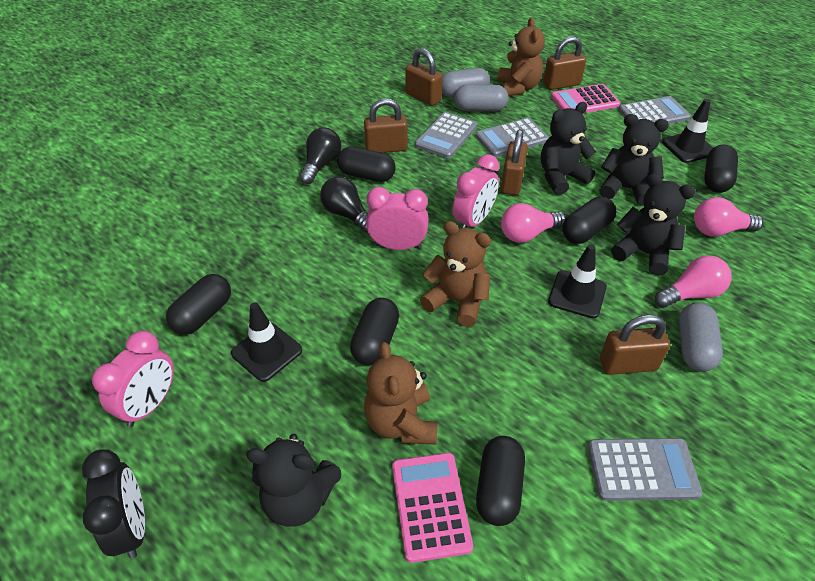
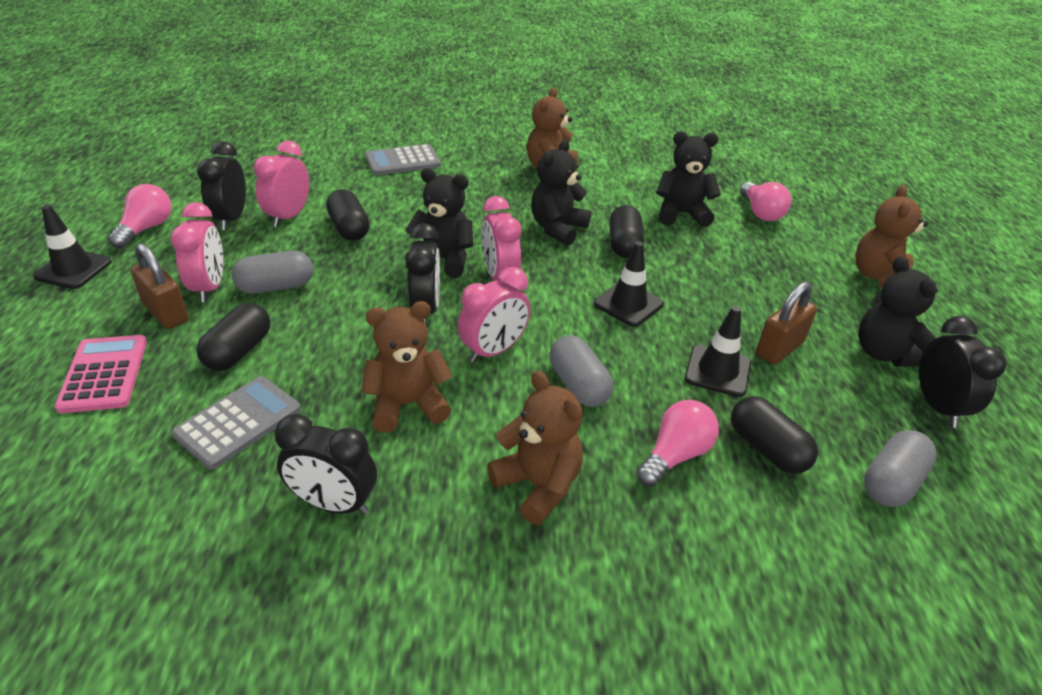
black capsule: [166,274,231,335] [337,147,396,182] [350,298,399,365] [476,436,525,526] [562,197,616,244] [704,145,738,193] = 6 -> [196,303,270,371] [326,189,370,241] [609,205,644,258] [731,396,818,474] = 4
black clock: [82,449,145,559] = 1 -> [197,141,246,230] [275,414,377,514] [406,223,440,325] [919,316,1006,428] = 4
black light bulb: [300,127,341,184] [320,176,368,233] = 2 -> none = 0
brown padlock: [364,98,407,153] [405,48,443,106] [501,129,528,195] [543,36,586,90] [600,314,670,375] = 5 -> [131,243,189,329] [756,282,817,364] = 2
brown teddy bear: [364,342,437,444] [420,221,491,327] [497,18,545,96] = 3 -> [361,301,453,433] [487,371,583,525] [527,87,578,168] [855,185,928,287] = 4
grey calculator: [415,112,477,158] [476,118,549,157] [588,438,702,501] [618,96,691,124] = 4 -> [172,376,301,469] [365,144,441,175] = 2
pink calculator: [392,453,473,563] [551,84,621,113] = 2 -> [55,335,147,413] = 1
pink clock: [92,331,174,427] [366,187,429,250] [452,154,499,228] = 3 -> [170,202,223,302] [254,141,309,227] [457,267,530,363] [481,196,521,281] = 4

